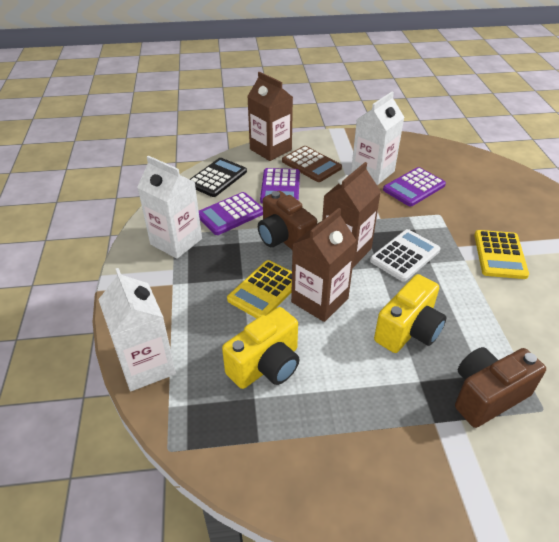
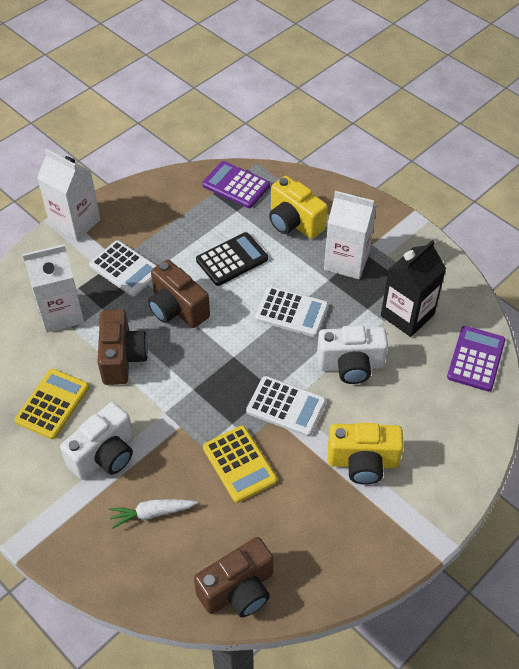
black carton: none = 0 -> [381,240,446,337] = 1
brown calculator: [282,146,342,182] = 1 -> none = 0
brown camera: [258,191,317,250] [455,347,546,428] = 2 -> [98,309,148,385] [148,260,210,328] [194,537,274,617] = 3
brown carton: [247,72,293,161] [291,208,357,322] [322,162,381,267] = 3 -> none = 0
purple calculator: [199,192,263,235] [260,168,300,204] [383,167,446,207] = 3 -> [202,161,270,208] [447,326,505,391] = 2
white calculator: [370,229,441,282] = 1 -> [89,240,157,296] [246,376,326,437] [255,286,328,337] = 3
white camera: none = 0 -> [60,402,133,480] [317,325,388,384] = 2
white carrot: none = 0 -> [109,499,198,529] = 1

